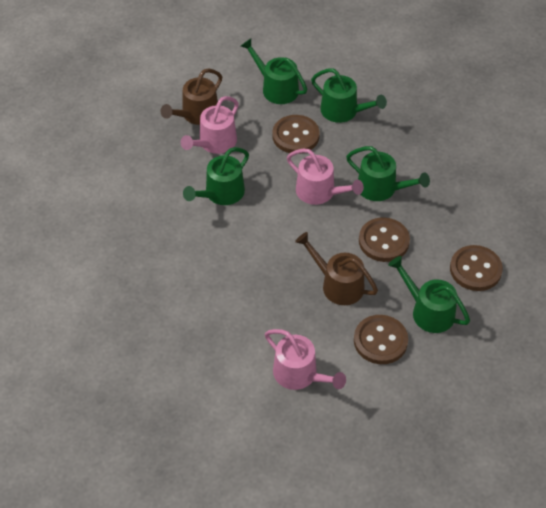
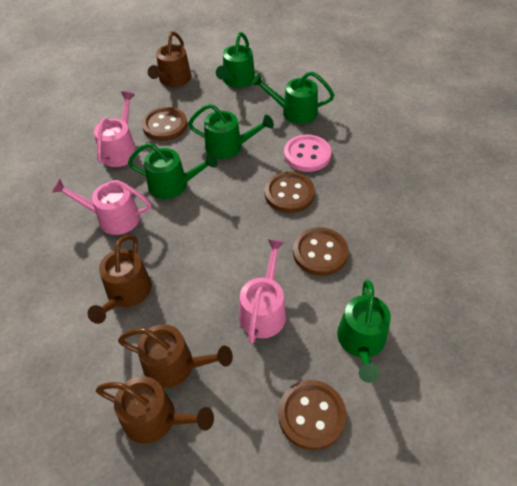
brown watering can: [160,69,222,125] [295,232,378,305] = 2 -> [87,235,152,324] [96,376,214,444] [118,324,233,388] [148,32,191,87] = 4
pink button: none = 0 -> [284,135,331,172] = 1

